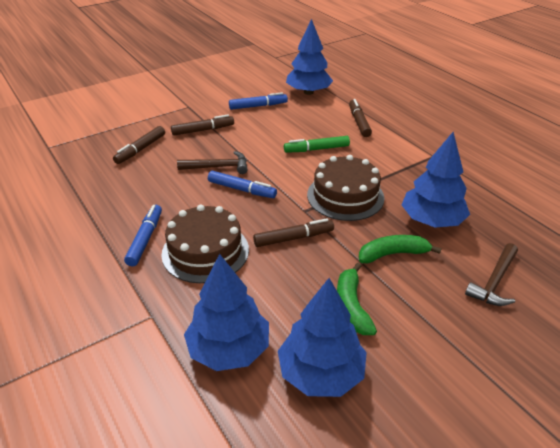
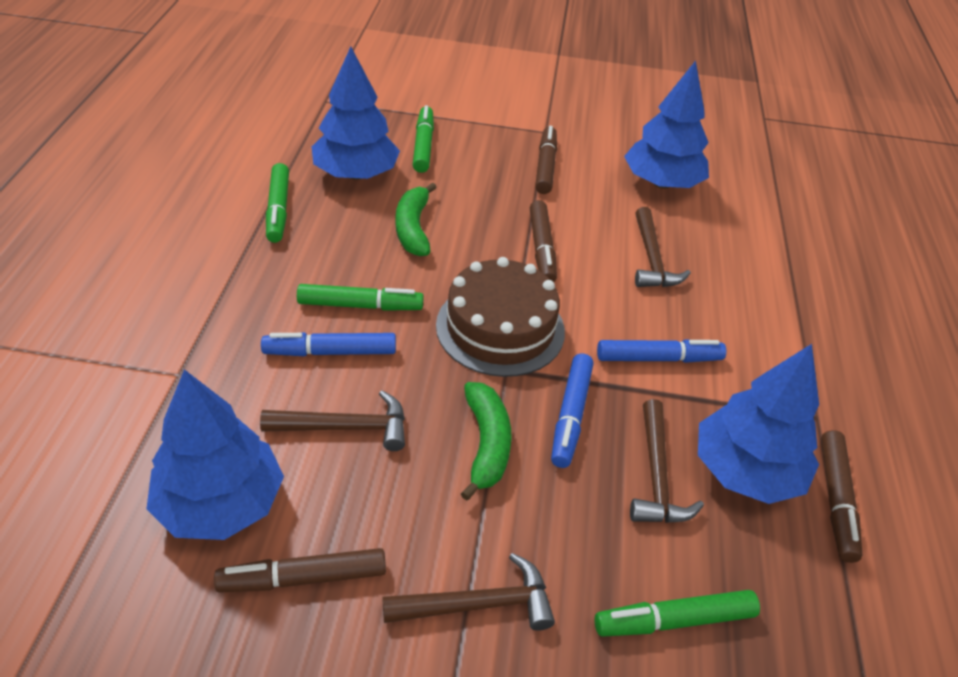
brown cake: [161,204,249,283] [307,155,385,221] = 2 -> [436,257,565,377] = 1
brown hammer: [177,151,248,174] [465,243,518,306] = 2 -> [260,390,405,451] [382,553,555,631] [630,399,704,523] [635,207,691,287] = 4
green marker: [284,136,350,153] = 1 -> [266,163,289,243] [297,284,424,311] [413,105,434,173] [595,590,760,637] = 4

